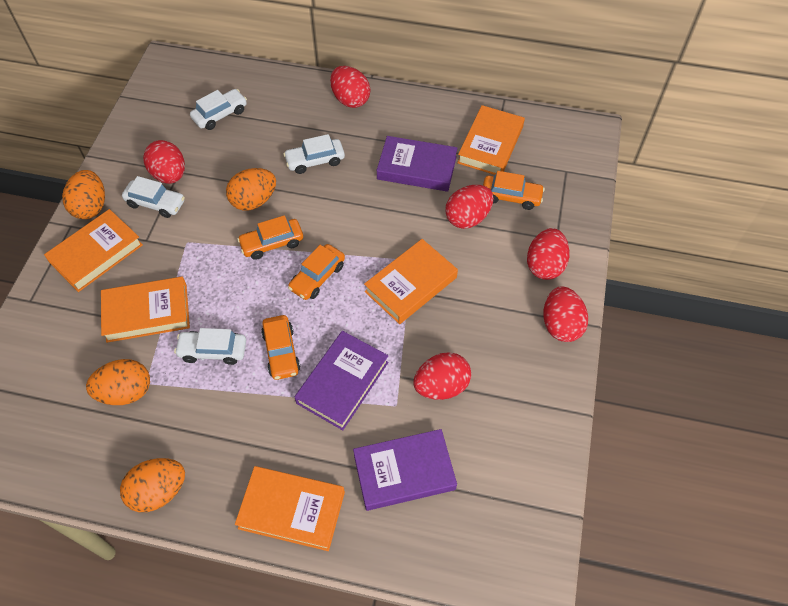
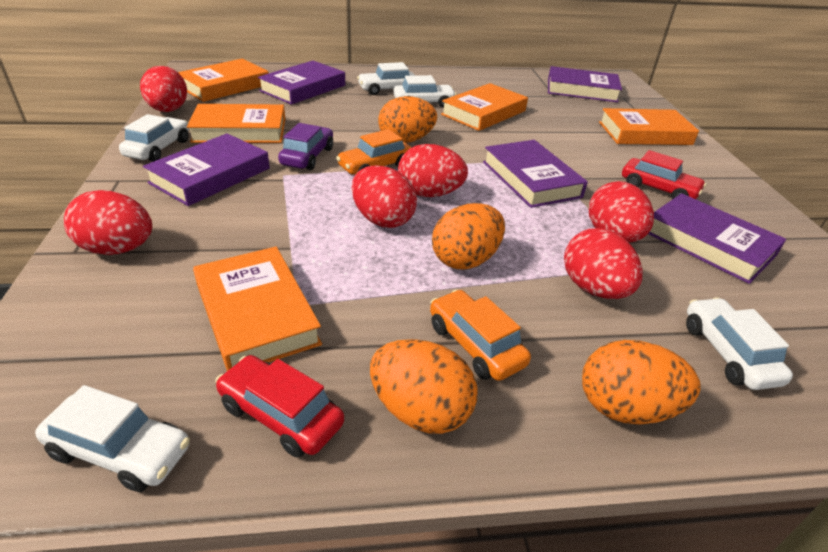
orange car: [237,215,303,260] [261,315,300,380] [288,244,345,300] [483,171,545,210] = 4 -> [336,129,412,174] [430,289,531,381] = 2
purple book: [295,331,389,430] [353,429,457,511] [377,136,457,192] = 3 -> [143,133,270,206] [258,61,345,105] [483,140,588,208] [548,66,622,102] [648,193,786,284] = 5
purple car: none = 0 -> [278,123,333,170] = 1
red car: none = 0 -> [215,355,344,458] [622,150,706,199] = 2
white car: [122,176,185,218] [174,328,246,365] [190,89,247,130] [283,134,345,174] = 4 -> [35,385,190,492] [119,114,189,162] [357,62,415,95] [393,75,457,108] [686,297,793,390] = 5

